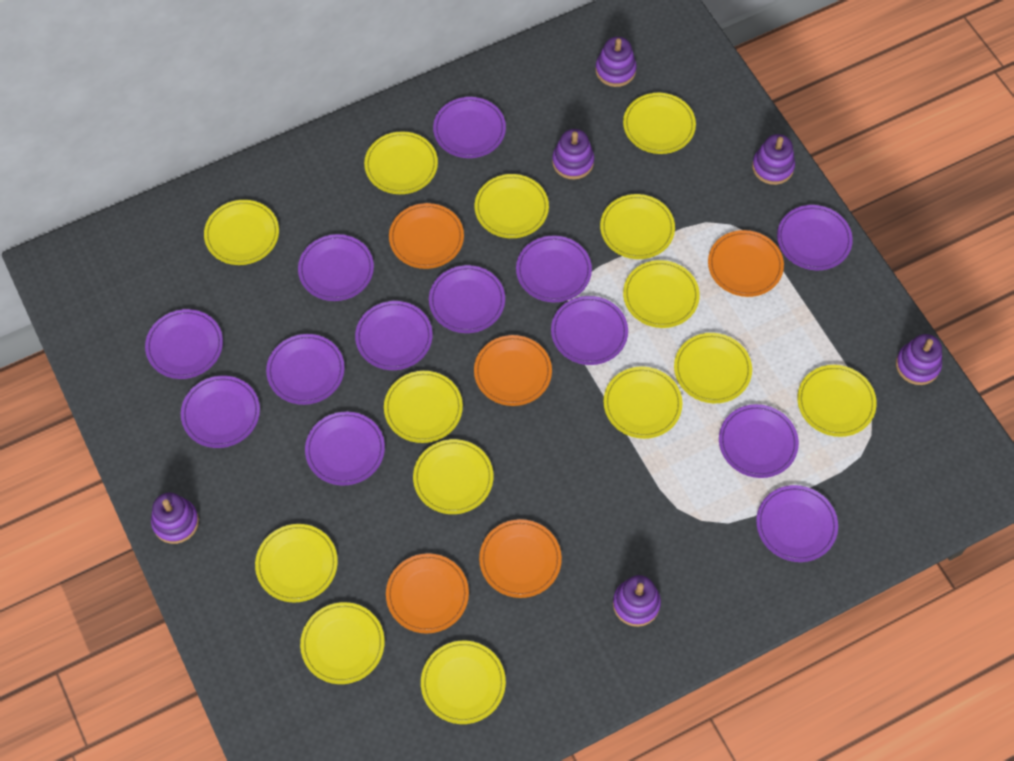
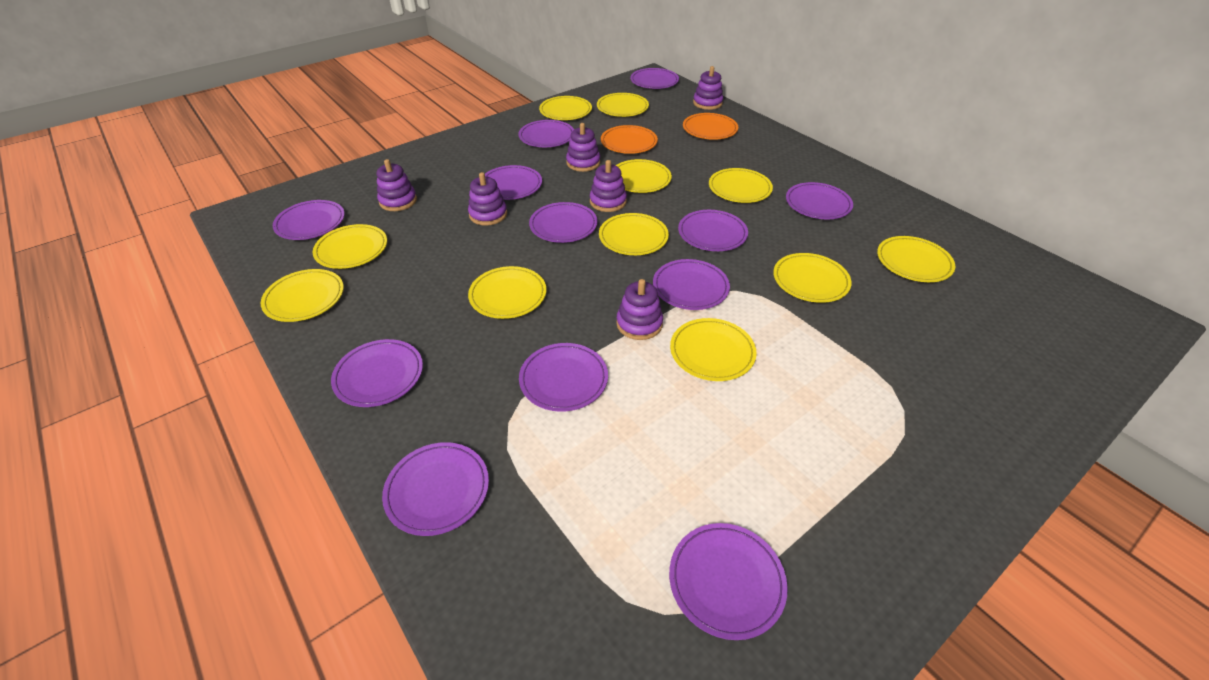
orange plate: [386,553,469,634] [389,203,464,269] [474,335,552,406] [479,519,562,598] [708,230,784,297] = 5 -> [601,125,658,154] [683,113,738,140] = 2
purple plate: [145,309,223,379] [181,376,260,448] [266,334,345,405] [298,234,374,301] [305,411,385,486] [355,301,433,370] [429,265,505,333] [433,97,506,158] [516,235,592,302] [551,296,628,365] [719,404,799,478] [756,485,838,562] [777,205,853,270] = 13 -> [273,200,345,240] [331,339,423,407] [382,442,489,536] [485,165,542,200] [519,120,574,147] [519,343,608,412] [529,202,597,243] [630,68,679,89] [653,259,730,310] [669,523,788,640] [678,210,748,251] [786,182,853,219] = 12
yellow plate: [204,200,279,265] [255,524,338,603] [300,602,385,684] [364,131,438,194] [384,371,463,443] [413,439,493,514] [421,641,506,724] [475,174,549,238] [600,194,675,259] [603,366,682,439] [623,93,696,154] [623,260,700,328] [674,333,752,403] [797,365,877,437] = 14 -> [261,269,344,322] [313,224,387,269] [468,266,546,319] [539,96,592,120] [597,93,649,117] [599,213,669,255] [616,159,672,193] [670,318,757,381] [709,168,773,203] [773,253,852,303] [877,236,955,282] = 11

